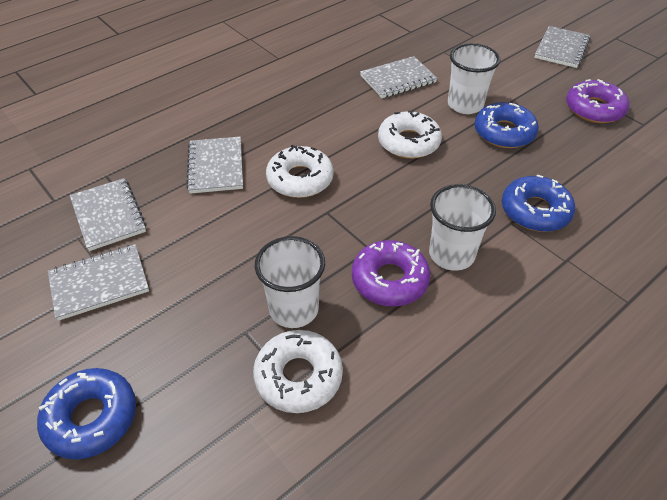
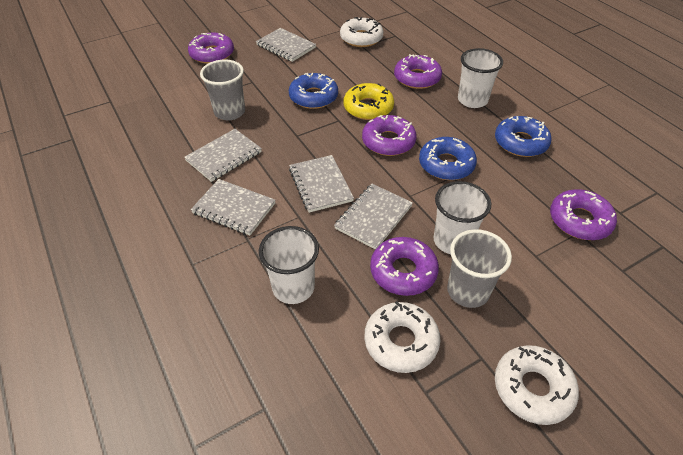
grey cup: none = 0 -> [200,60,245,120] [447,229,512,308] = 2
purple donut: [352,240,431,307] [566,79,629,123] = 2 -> [188,32,234,64] [362,115,417,156] [370,237,439,296] [394,54,442,89] [550,189,617,240] = 5
yellow donut: none = 0 -> [344,83,394,120] = 1

